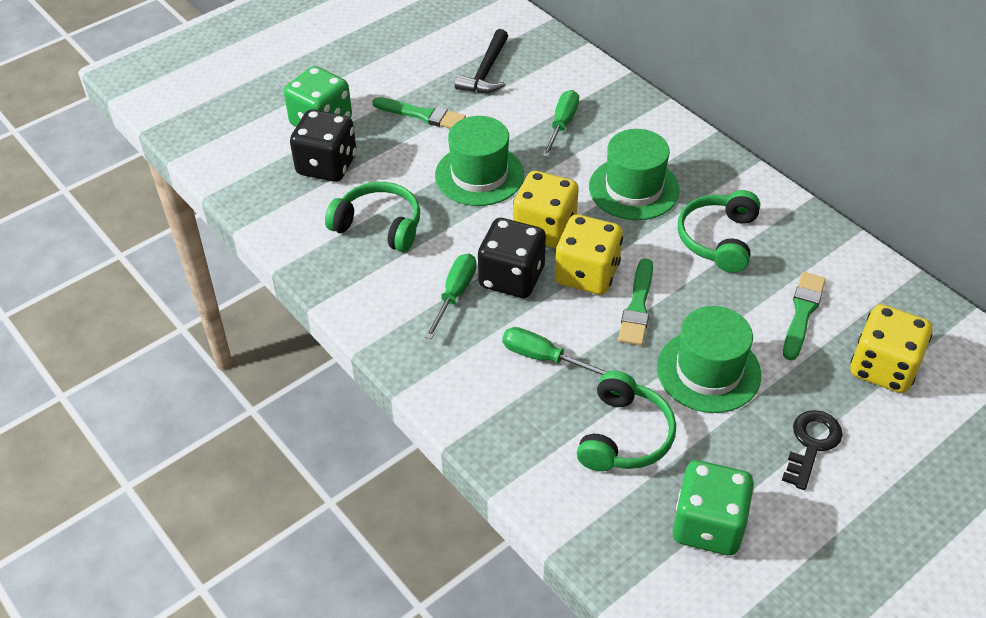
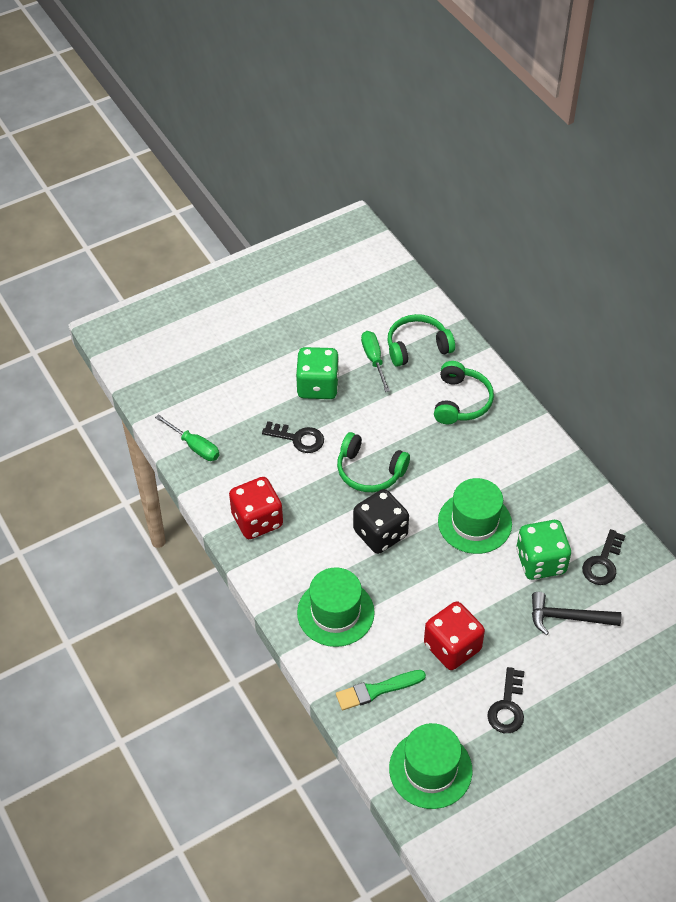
black dice: [290,109,357,182] [478,218,546,298] = 2 -> [353,489,409,554] = 1
black key: [782,410,843,490] = 1 -> [262,421,324,453] [487,667,524,733] [582,529,625,585] = 3
green brush: [372,97,466,129] [618,258,653,346] [783,272,826,360] = 3 -> [336,670,426,710] = 1
green screwdriver: [425,254,477,339] [502,327,608,375] [542,90,579,157] = 3 -> [155,414,220,461] [361,331,390,392] = 2
red dice: none = 0 -> [229,477,283,539] [424,601,485,670] = 2
yellow dice: [513,171,579,248] [555,214,623,295] [851,304,932,393] = 3 -> none = 0

